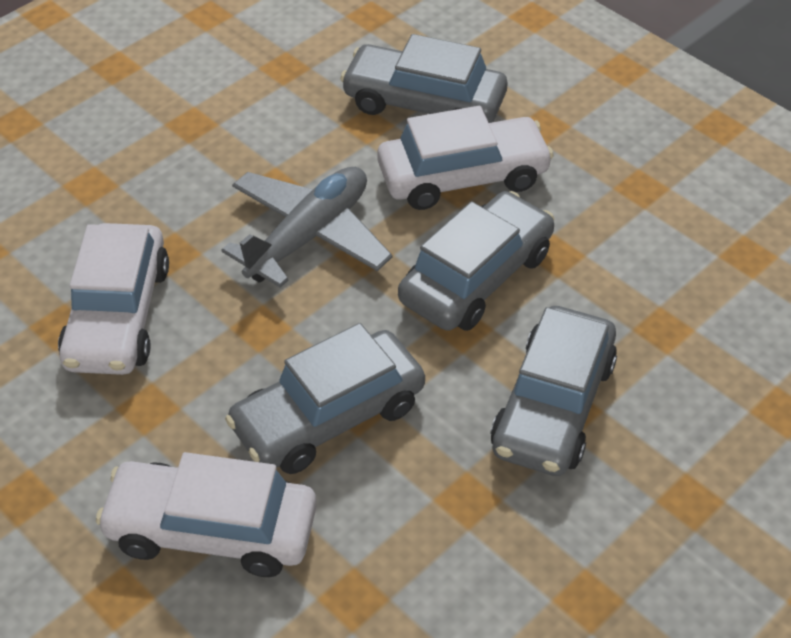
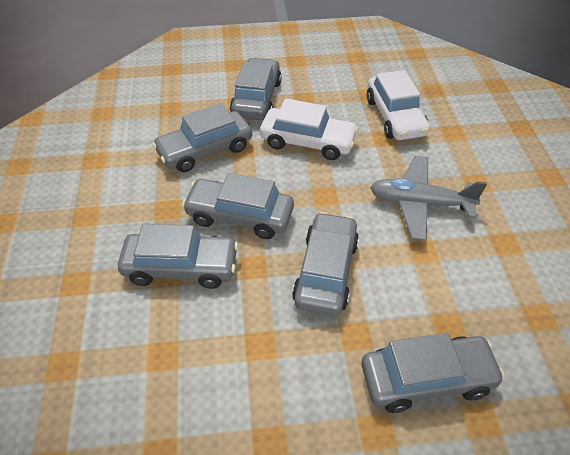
grey car: [225,323,425,474] [340,34,507,123] [398,191,555,331] [490,306,617,476] = 4 -> [118,224,238,289] [152,103,252,172] [182,173,294,239] [230,58,282,120] [292,212,359,316] [361,333,505,413] = 6
white car: [58,223,169,375] [96,452,317,577] [377,106,554,210] = 3 -> [260,99,359,160] [367,70,430,140] = 2

